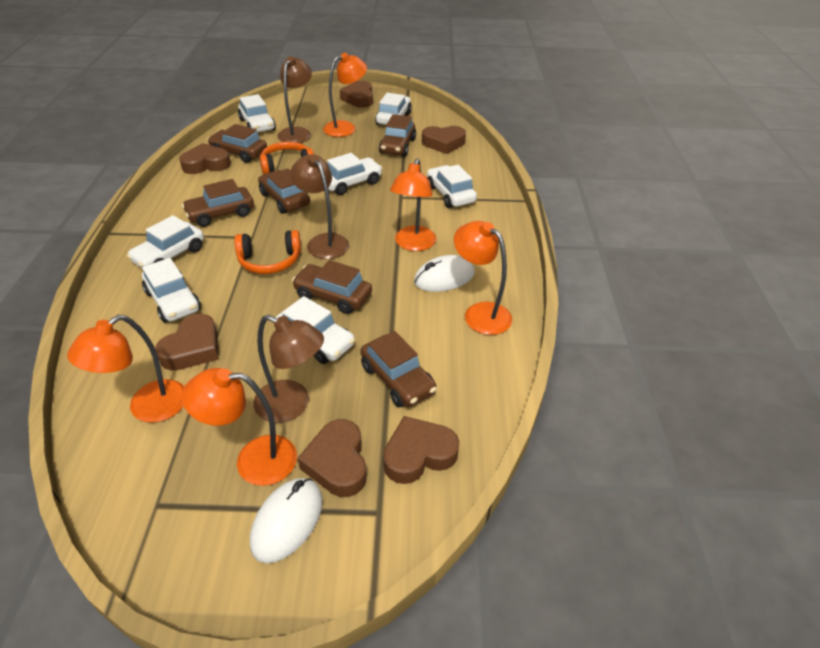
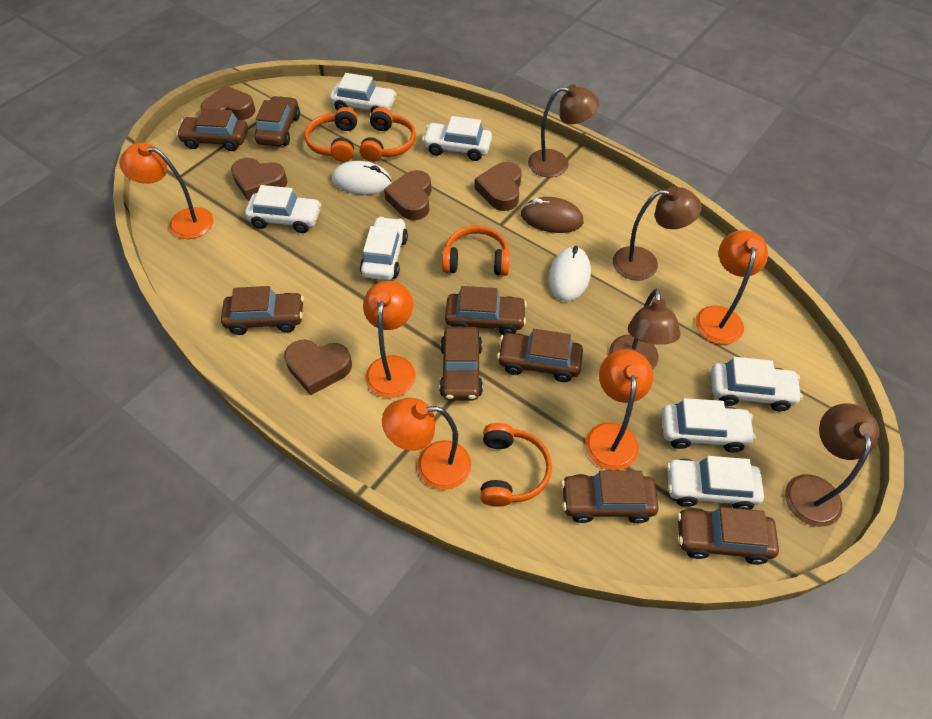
brown car: [182,179,254,227] [208,124,267,163] [258,168,310,214] [292,260,372,314] [360,331,437,407] [379,114,416,156] = 6 -> [176,109,248,151] [221,286,304,335] [255,96,300,146] [439,327,483,400] [445,286,527,335] [497,329,583,382] [561,470,659,523] [677,507,779,565] = 8
brown heart: [155,314,218,370] [179,143,231,174] [298,419,367,497] [340,81,373,108] [383,416,459,484] [422,126,466,154] = 6 -> [200,86,256,120] [231,158,288,201] [284,340,352,395] [384,170,431,220] [475,162,522,211] = 5
brown lamp: [253,315,324,423] [278,56,312,143] [290,154,349,259] = 3 -> [528,84,599,177] [609,289,681,370] [613,187,702,281] [785,403,880,527] = 4
brown mouse: none = 0 -> [521,197,584,233] = 1
orange headphones: [235,230,301,274] [260,142,314,174] = 2 -> [305,107,358,162] [359,107,416,162] [442,226,510,276] [480,423,552,507] = 4

